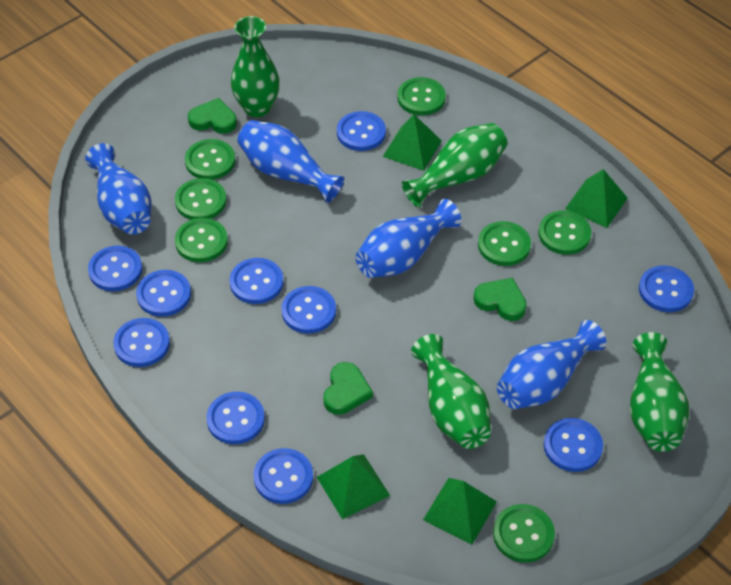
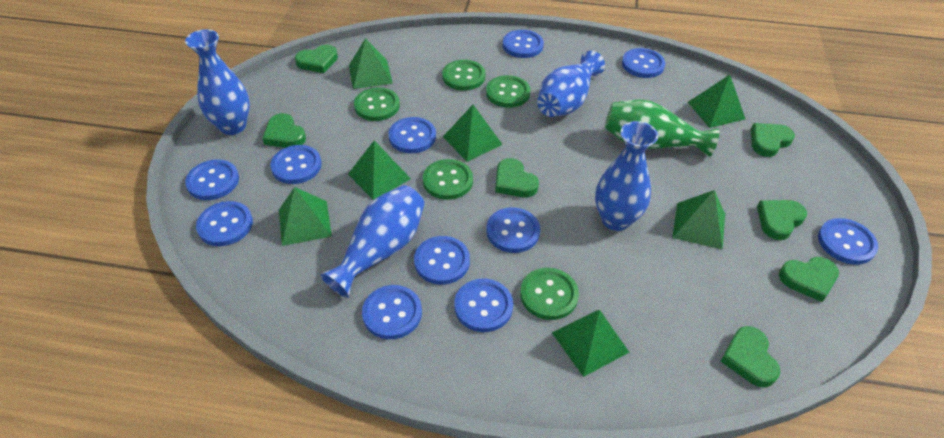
blue button: [88,246,142,291] [113,318,170,367] [136,270,191,317] [206,391,265,444] [230,258,284,304] [253,448,313,504] [281,286,336,334] [337,111,386,151] [544,418,603,472] [639,266,694,312] = 10 -> [185,160,239,200] [196,201,253,246] [270,145,322,184] [362,285,422,339] [389,117,436,153] [414,236,470,285] [454,279,513,332] [486,207,540,253] [503,30,544,58] [622,48,665,78] [818,218,878,265] = 11
green button: [175,178,227,220] [175,218,228,262] [185,139,235,180] [397,77,446,115] [478,221,531,266] [493,504,555,563] [538,210,592,255] = 7 -> [354,87,400,121] [423,159,473,200] [442,60,485,91] [486,75,530,108] [520,268,579,320] = 5
green heart: [188,98,237,134] [324,362,373,415] [473,278,527,321] = 3 -> [262,113,306,148] [295,45,338,73] [495,158,539,197] [720,326,780,387] [751,123,795,157] [757,200,807,240] [779,257,839,302] = 7
green pyramid: [317,454,390,519] [383,114,442,171] [423,478,497,544] [565,169,628,228] = 4 -> [279,187,332,246] [348,140,411,200] [349,38,393,89] [443,105,503,162] [552,310,629,377] [672,190,725,250] [688,75,745,128] = 7
green vase: [231,16,280,117] [402,123,508,208] [411,334,491,449] [630,332,689,452] = 4 -> [605,99,720,157] = 1

